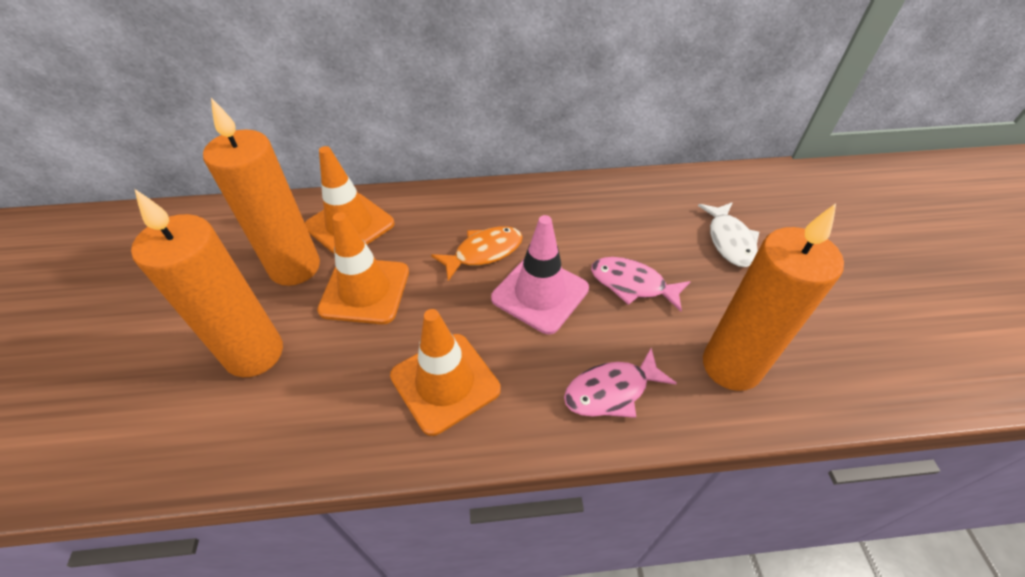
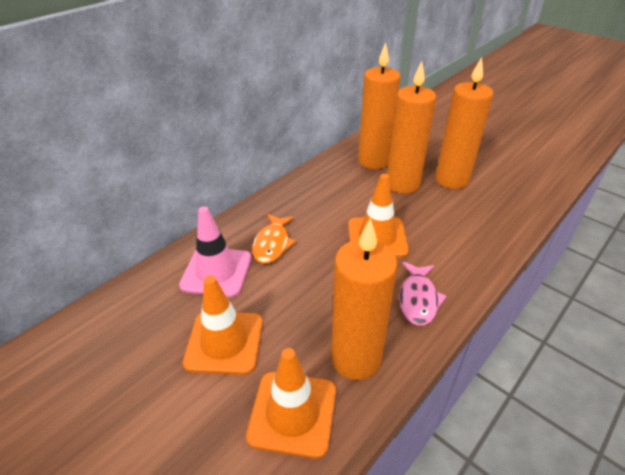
orange candle: [131,189,283,377] [203,98,320,286] [703,203,844,391] = 3 -> [331,218,398,380] [358,42,400,169] [387,61,436,194] [436,57,493,189] = 4
pink fish: [564,348,677,418] [591,257,691,312] = 2 -> [399,262,447,326] = 1
white fish: [698,202,759,267] = 1 -> none = 0

